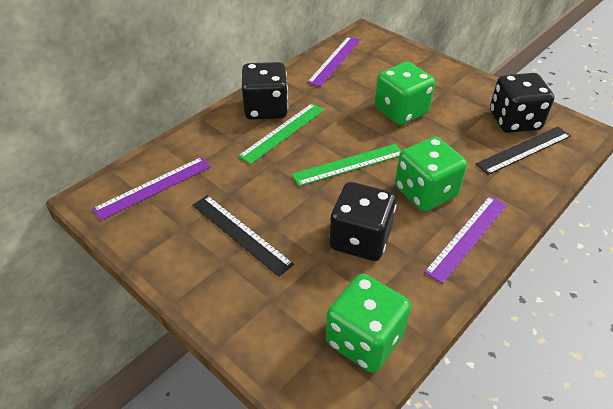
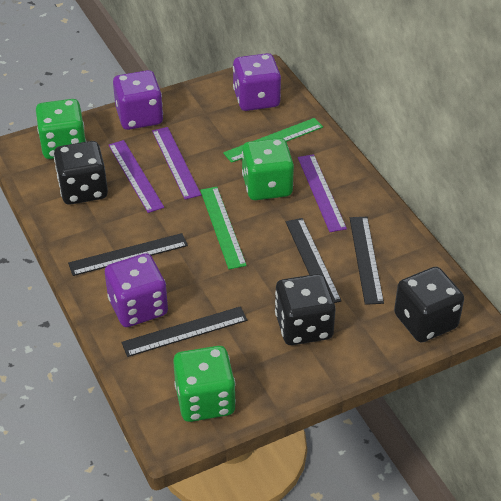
black ruler: [192,195,294,277] [476,127,571,175] = 2 -> [68,233,188,276] [121,306,248,357] [286,218,342,303] [350,217,384,305] = 4
purple dice: none = 0 -> [105,253,168,327] [113,70,163,130] [233,53,281,111] = 3

